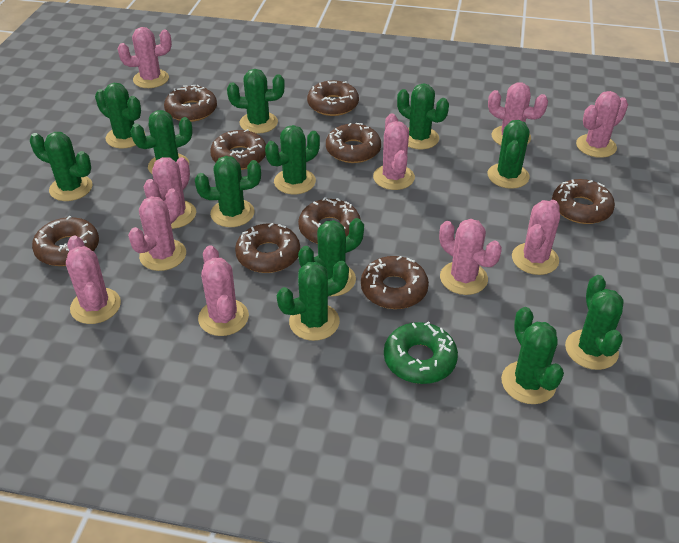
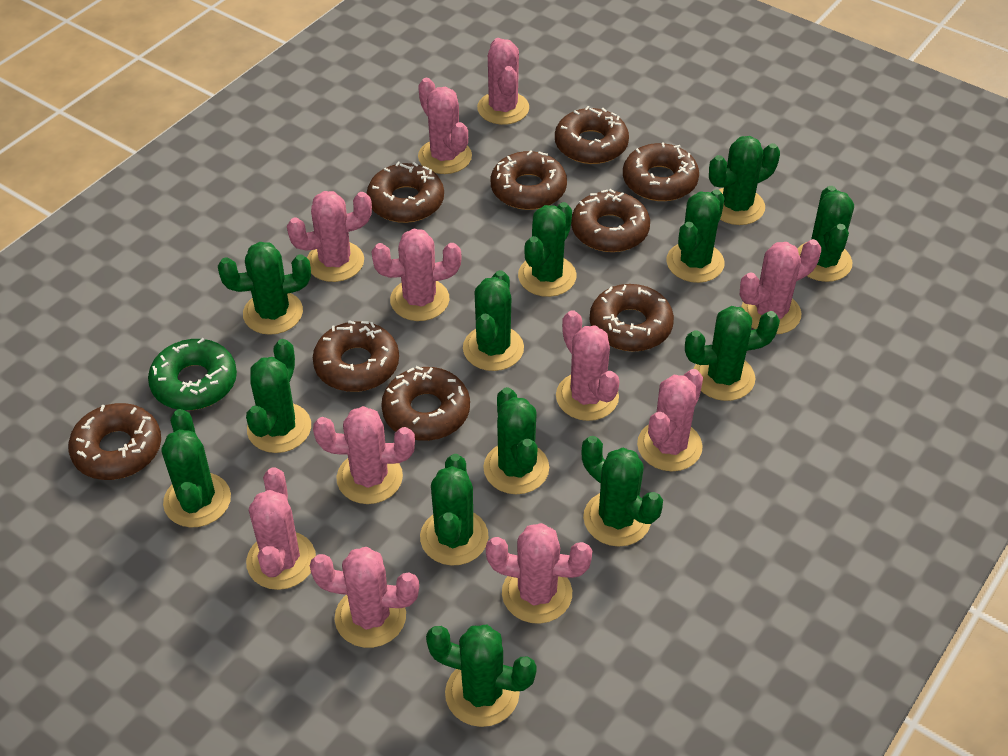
green cactus: [30,132,93,201] [95,83,145,149] [130,110,193,175] [195,156,261,227] [227,69,285,134] [265,125,320,194] [277,261,349,341] [298,218,364,297] [397,83,449,149] [488,120,530,189] [501,307,564,404] [565,275,624,370] = 12 -> [162,409,231,528] [218,242,311,335] [246,339,311,453] [420,454,489,566] [426,625,537,727] [463,270,524,371] [483,387,549,494] [518,202,577,297] [582,436,663,547] [666,190,725,283] [685,306,780,401] [709,136,780,225] [797,186,854,282] = 13
pink cactus: [66,236,121,324] [118,27,172,88] [128,189,186,271] [144,157,196,229] [198,245,249,336] [373,113,415,190] [439,219,502,295] [488,82,548,145] [512,200,560,275] [576,91,628,158] = 10 -> [246,467,316,590] [287,191,372,282] [310,547,419,648] [313,406,415,504] [371,229,461,321] [418,78,472,174] [477,38,529,125] [486,523,592,624] [556,310,620,421] [637,369,703,471] [740,239,821,334] = 11

